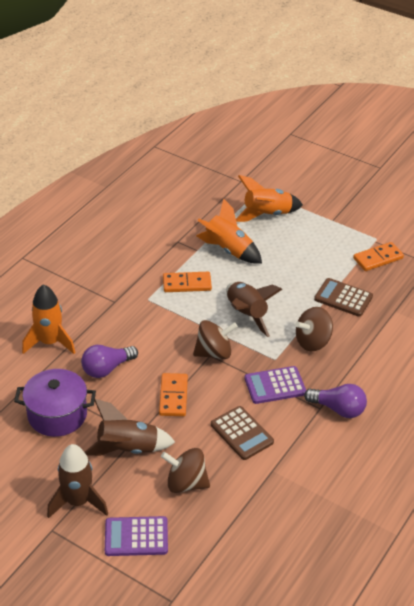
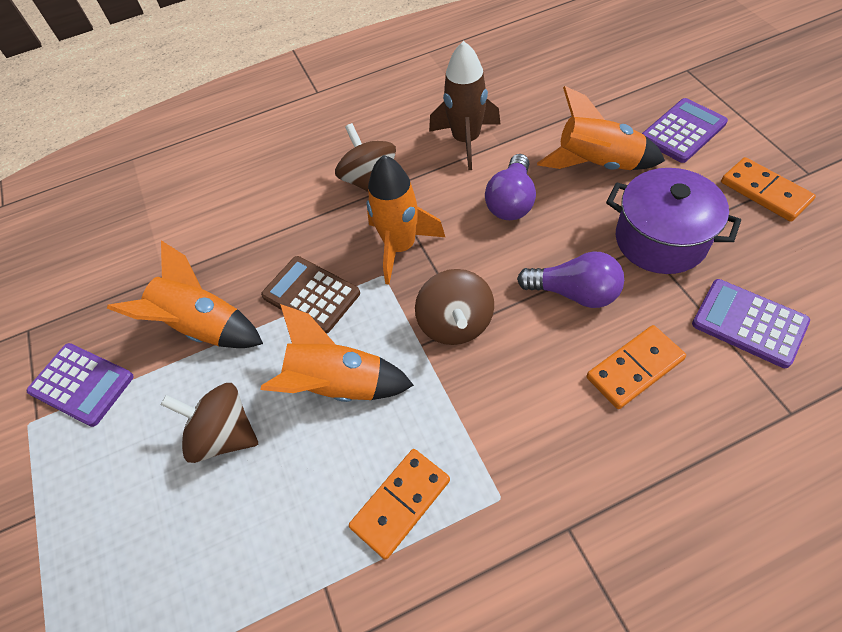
brown calculator: [211,406,274,460] [314,278,373,317] = 2 -> [261,256,360,334] = 1
brown rocket: [47,444,108,518] [84,399,175,456] [226,282,282,337] = 3 -> [429,41,501,170] = 1
orange rocket: [22,284,75,354] [196,198,262,264] [236,175,303,222] = 3 -> [107,241,263,348] [260,304,414,402] [367,155,445,285] [537,86,665,170] = 4
purple calculator: [105,516,168,556] [245,366,306,404] = 2 -> [27,343,134,427] [642,98,728,163] [692,279,810,368] = 3

